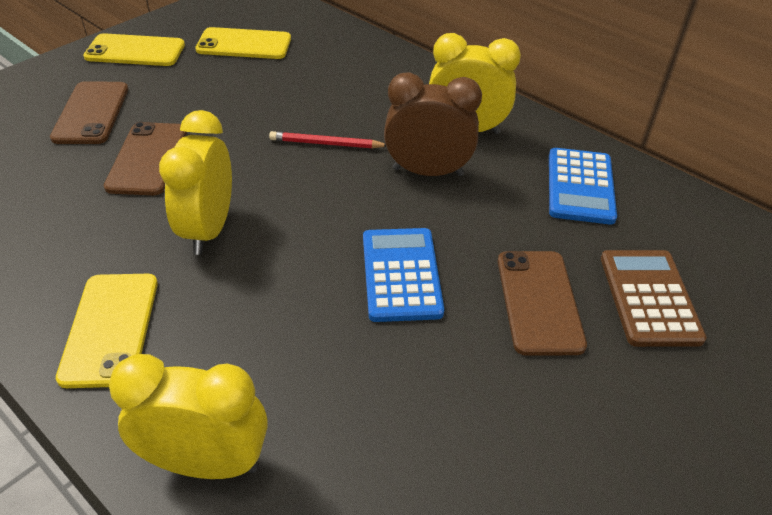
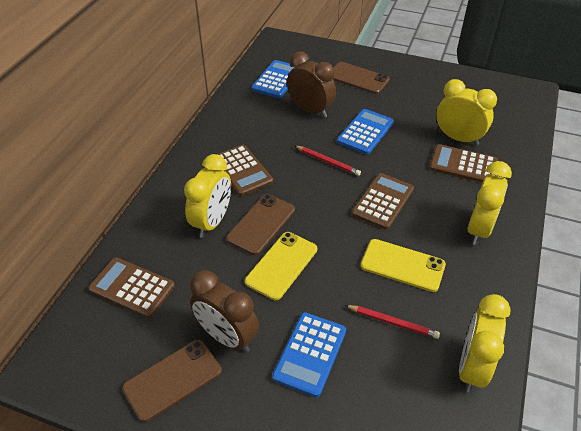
blue calculator: [363,228,444,322] [549,148,617,225] = 2 -> [252,60,296,98] [272,312,346,398] [337,109,394,155] = 3
brown calculator: [601,250,707,347] = 1 -> [88,257,175,318] [217,145,273,196] [352,173,414,230] [429,144,498,183] = 4
brown clock: [384,72,482,176] = 1 -> [190,270,259,352] [287,51,336,118] = 2
red pencil: [269,131,386,148] = 1 -> [295,146,361,176] [345,305,440,339] = 2
yellow clock: [109,354,268,479] [159,110,232,255] [429,33,521,134] = 3 -> [184,154,231,238] [436,79,497,146] [459,294,511,392] [467,161,512,245] = 4
yellow phone: [56,274,158,388] [83,33,185,66] [195,27,291,59] = 3 -> [245,232,317,300] [361,239,446,292] = 2

